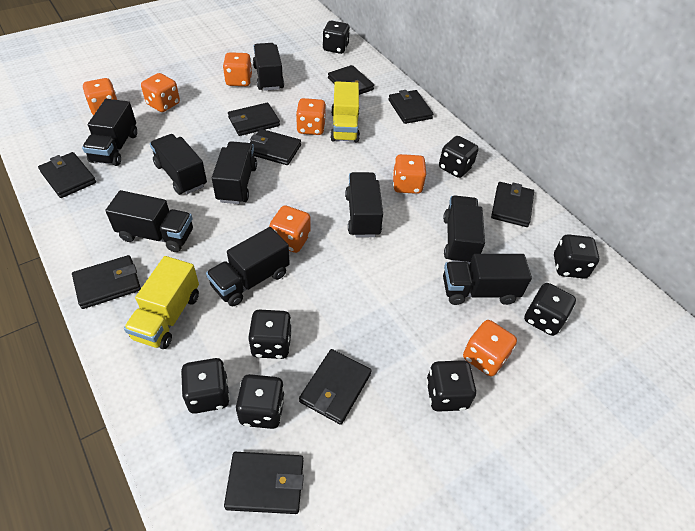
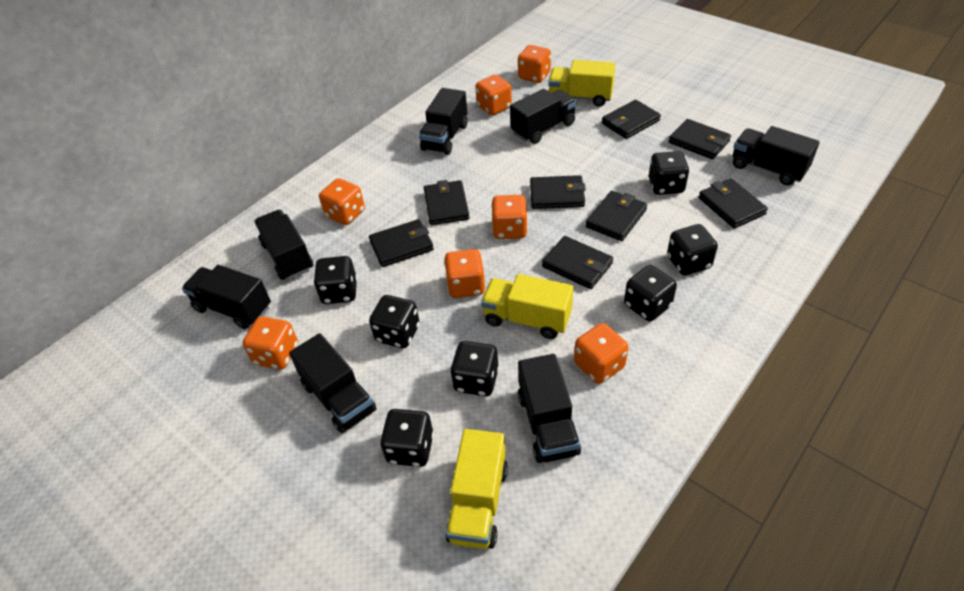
black dice: [181,358,230,414] [236,374,285,429] [248,310,292,359] [322,21,350,54] [426,360,476,412] [439,136,479,178] [524,283,576,336] [554,234,599,279] = 8 -> [313,256,357,304] [369,295,420,348] [380,409,434,467] [450,341,499,396] [624,265,677,321] [649,151,689,195] [667,224,718,276] = 7
black truck: [82,99,137,166] [105,190,193,252] [150,134,207,195] [206,227,290,307] [212,141,257,204] [253,43,284,91] [345,172,383,237] [443,196,485,264] [443,254,532,305] = 9 -> [182,265,271,329] [254,210,313,280] [289,333,377,433] [419,88,468,155] [510,89,577,144] [518,354,581,463] [733,126,820,186] = 7
black wallet: [38,152,96,198] [72,255,141,309] [224,452,304,514] [228,103,280,136] [250,129,301,165] [299,349,372,425] [328,65,374,95] [388,90,433,124] [491,182,534,227] = 9 -> [369,219,434,267] [424,180,470,225] [530,175,586,209] [542,236,613,289] [586,191,647,241] [602,100,661,139] [668,119,731,159] [699,178,768,228] = 8
yellow truck: [124,256,199,349] [330,81,360,143] = 2 -> [445,429,508,549] [481,274,573,339] [548,60,615,107] = 3

